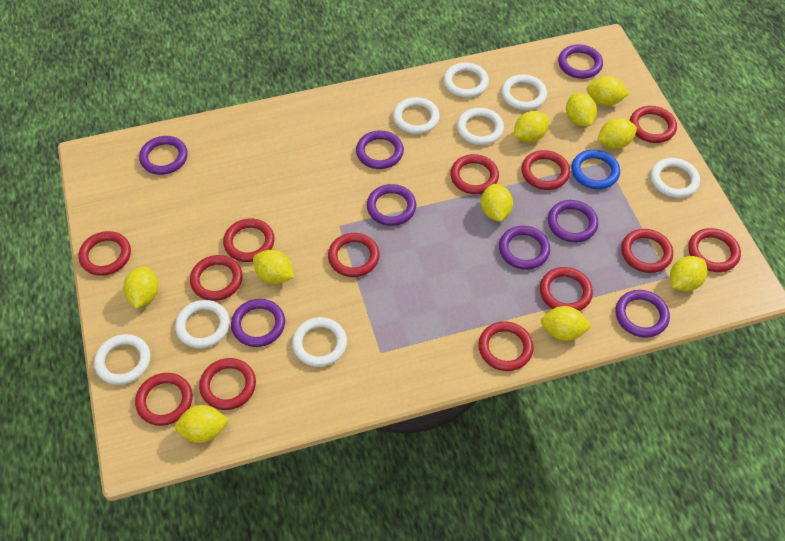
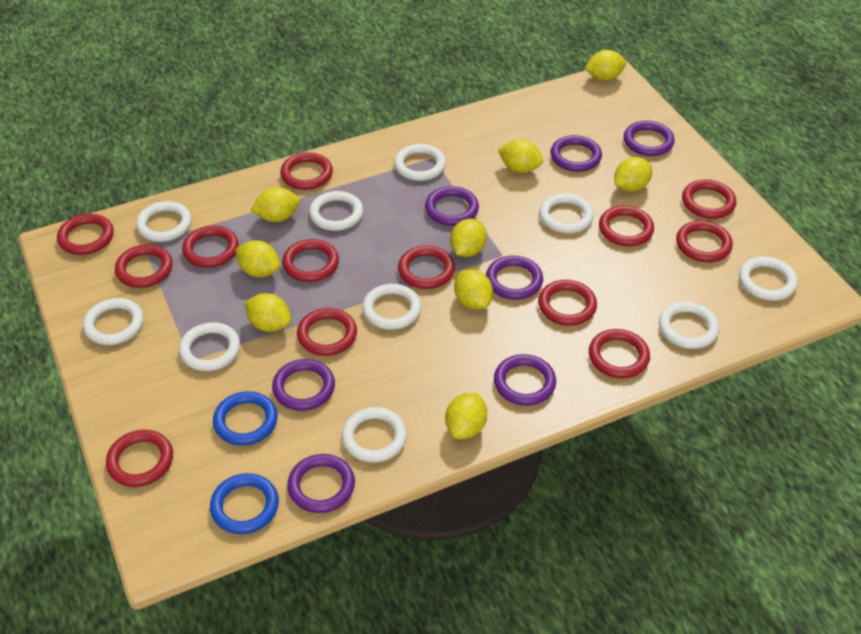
blue ring: [571,150,620,189] = 1 -> [210,473,279,534] [213,391,278,446] = 2
purple ring: [139,136,188,175] [231,299,285,347] [356,130,404,169] [367,184,416,226] [499,226,550,270] [548,200,598,242] [558,44,603,79] [615,290,670,338] = 8 -> [272,359,335,411] [287,454,355,513] [425,186,479,226] [486,256,543,300] [494,354,556,406] [550,135,602,172] [624,121,675,156] = 7
white ring: [94,334,150,385] [175,300,230,348] [292,317,347,367] [393,97,440,134] [444,63,489,98] [457,108,504,145] [501,74,547,110] [651,158,700,198] = 8 -> [83,298,144,345] [136,201,192,242] [179,322,240,371] [309,191,363,231] [342,407,407,463] [362,284,421,330] [394,144,446,181] [539,193,594,234] [659,301,719,349] [739,257,798,301] = 10
yellow lemon: [123,266,158,309] [175,405,229,443] [253,250,294,284] [481,184,513,222] [514,111,549,142] [541,306,592,341] [566,93,597,126] [586,76,629,106] [597,118,637,149] [670,256,707,291] = 10 -> [235,240,280,277] [244,293,291,332] [251,187,300,222] [445,393,487,439] [450,219,487,257] [454,269,493,310] [498,139,543,173] [585,50,626,81] [614,157,652,192] = 9

